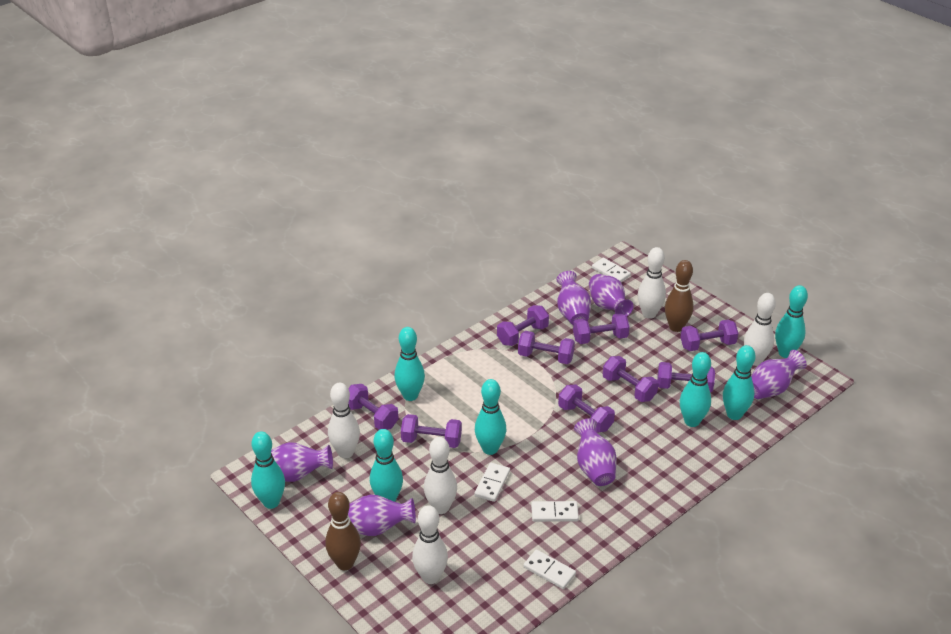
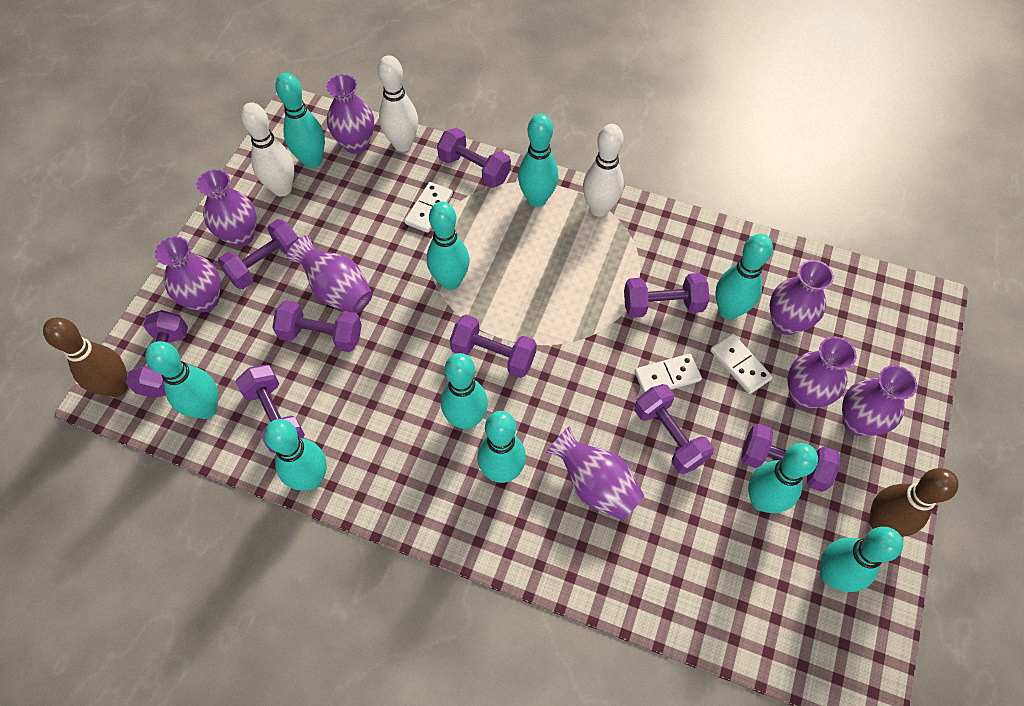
purple vase: [271,442,333,482] [348,495,416,536] [557,271,591,325] [574,418,617,486] [589,274,634,316] [751,350,807,399] = 6 -> [155,237,220,312] [196,169,256,247] [287,235,373,313] [326,74,374,154] [546,426,644,520] [770,260,834,335] [787,337,857,409] [842,365,917,436] = 8
turquoise bowling pin: [251,431,285,509] [370,429,403,502] [394,327,425,401] [475,379,506,455] [680,352,711,427] [723,345,756,420] [775,285,808,358] = 7 -> [145,341,218,419] [264,419,327,491] [275,73,325,168] [427,202,470,290] [441,353,488,430] [477,411,526,483] [518,114,559,207] [716,234,773,320] [748,443,818,513] [820,527,903,592] = 10
white bowling pin: [328,383,360,458] [412,505,448,584] [424,437,457,514] [638,247,666,319] [744,293,776,366] = 5 -> [241,103,294,197] [378,55,418,152] [583,124,624,217] = 3
white domino: [474,463,510,502] [523,549,576,589] [531,501,579,522] [592,258,631,282] = 4 -> [404,182,453,233] [635,353,702,393] [710,334,773,394] = 3

